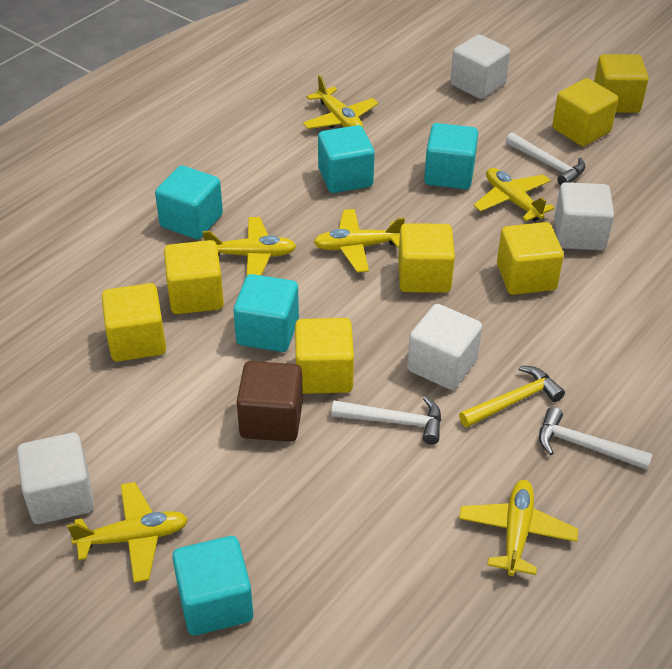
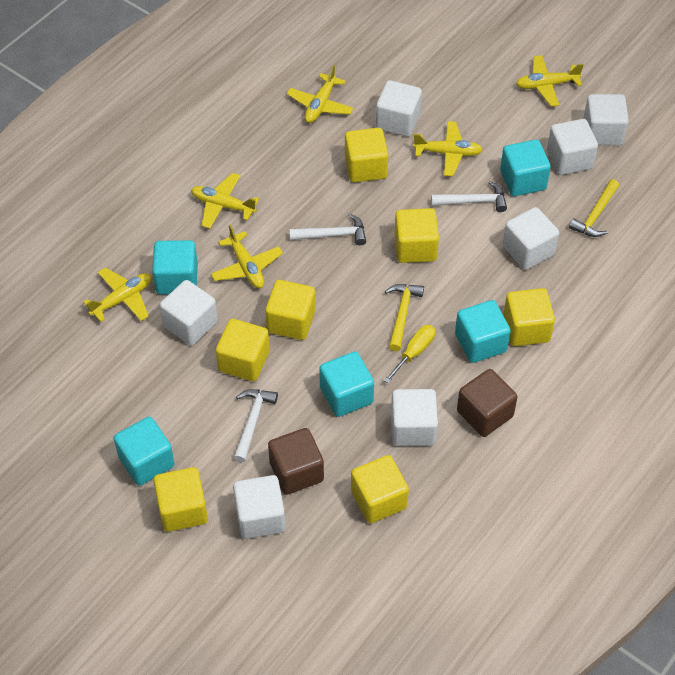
brown cube: [237,361,303,442] = 1 -> [268,428,324,495] [457,369,518,437] = 2
white cube: [17,433,94,524] [407,304,482,390] [450,34,510,99] [554,182,614,250] = 4 -> [159,280,218,345] [233,475,286,539] [376,80,422,137] [391,389,438,446] [503,207,559,270] [547,119,598,175] [583,94,629,145] = 7
yellow hammer: [459,366,565,428] = 1 -> [385,284,424,351] [569,179,619,237] = 2
yellow screwdriver: none = 0 -> [384,325,435,383] = 1

